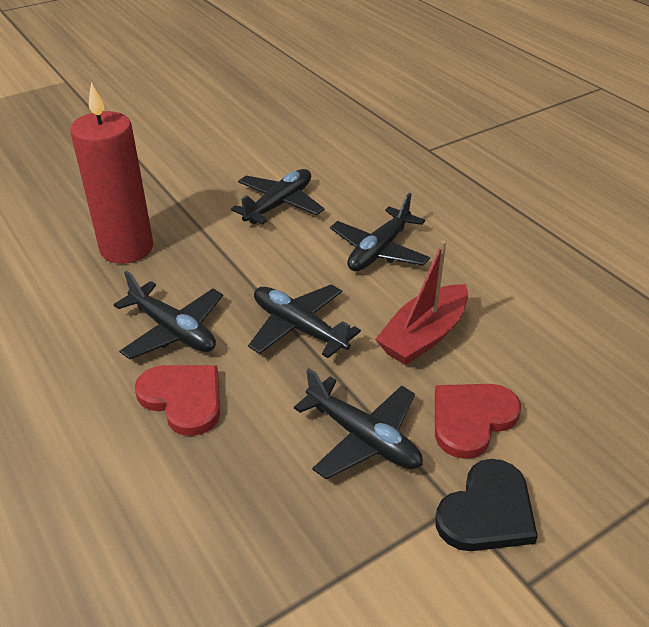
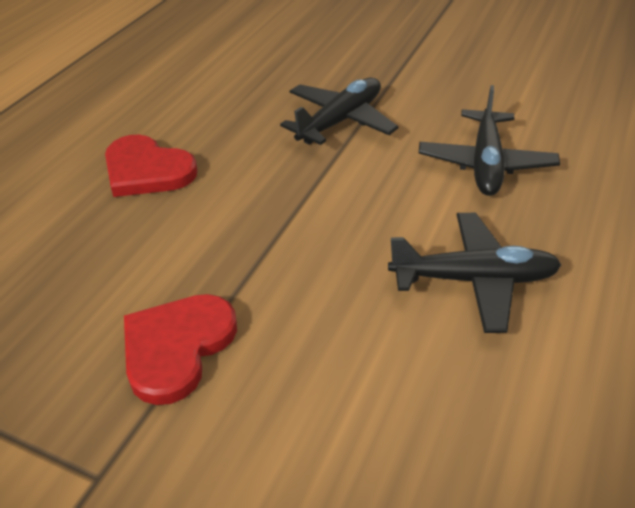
black heart: [435,459,538,551] = 1 -> none = 0
black plane: [114,271,223,359] [231,169,324,224] [248,284,361,358] [294,368,423,479] [330,193,430,271] = 5 -> [280,77,399,145] [388,213,561,333] [418,85,560,196] = 3
red boat: [375,240,468,365] = 1 -> none = 0
red candle: [70,82,153,264] = 1 -> none = 0

